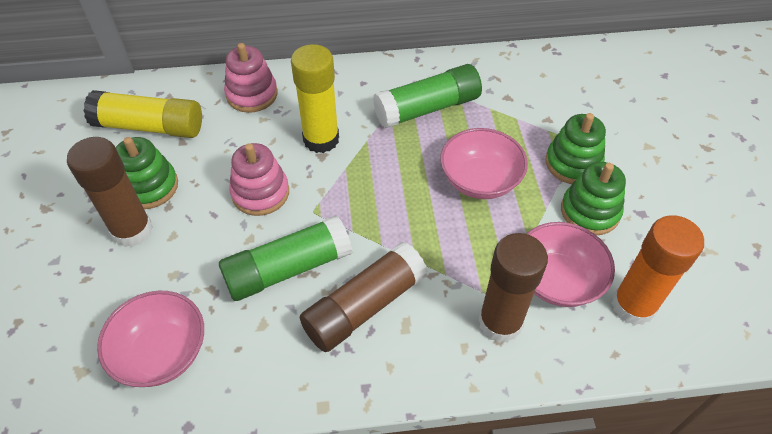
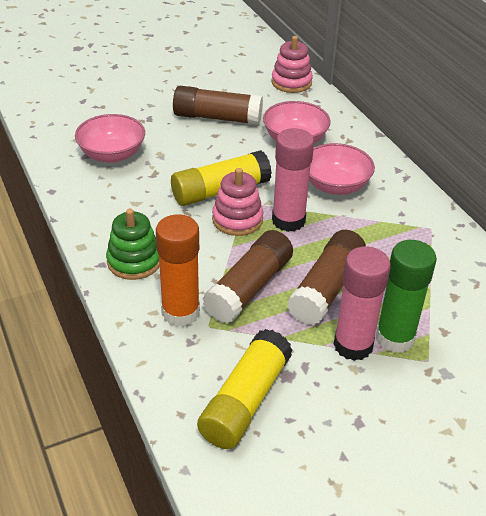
green glue stick: [219,215,352,301] [373,64,482,128] = 2 -> [375,240,437,353] = 1
green stacking toy: [115,137,178,209] [545,113,606,184] [561,162,626,235] = 3 -> [106,209,160,280] = 1
pink glue stick: none = 0 -> [272,128,314,232] [333,246,391,361] = 2

